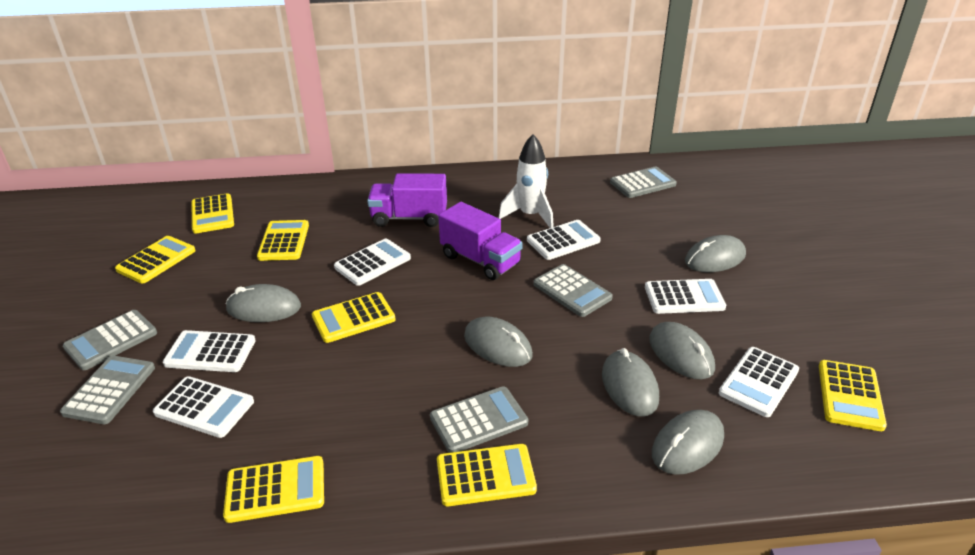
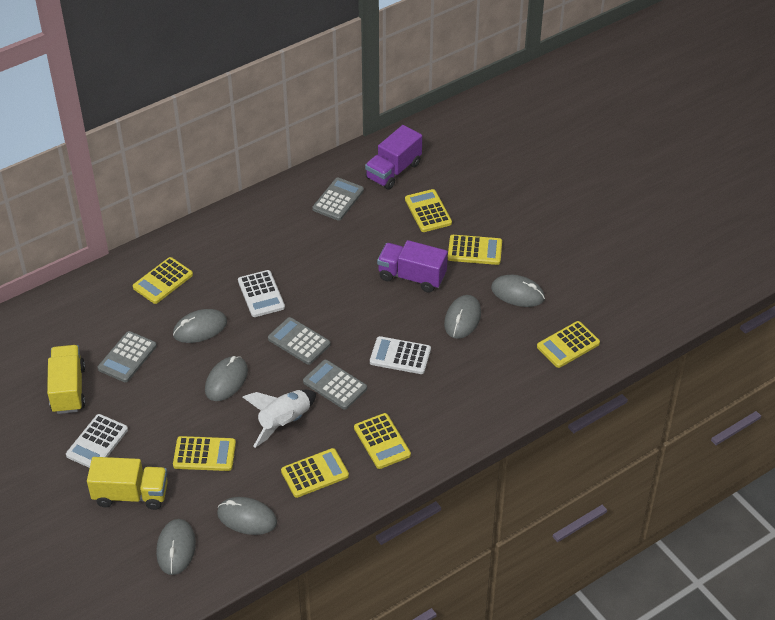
grey calculator: [60,356,155,424] [63,310,157,370] [430,386,528,453] [533,264,613,317] [610,167,677,198] = 5 -> [98,331,157,382] [268,317,331,365] [303,360,367,409] [312,178,364,221] = 4
white calculator: [153,376,254,438] [163,330,256,372] [334,238,411,286] [527,220,601,260] [645,279,726,314] [719,347,799,417] = 6 -> [66,414,128,468] [238,270,285,317] [370,336,431,374] = 3
yellow truck: none = 0 -> [47,345,85,414] [87,457,168,510] = 2

